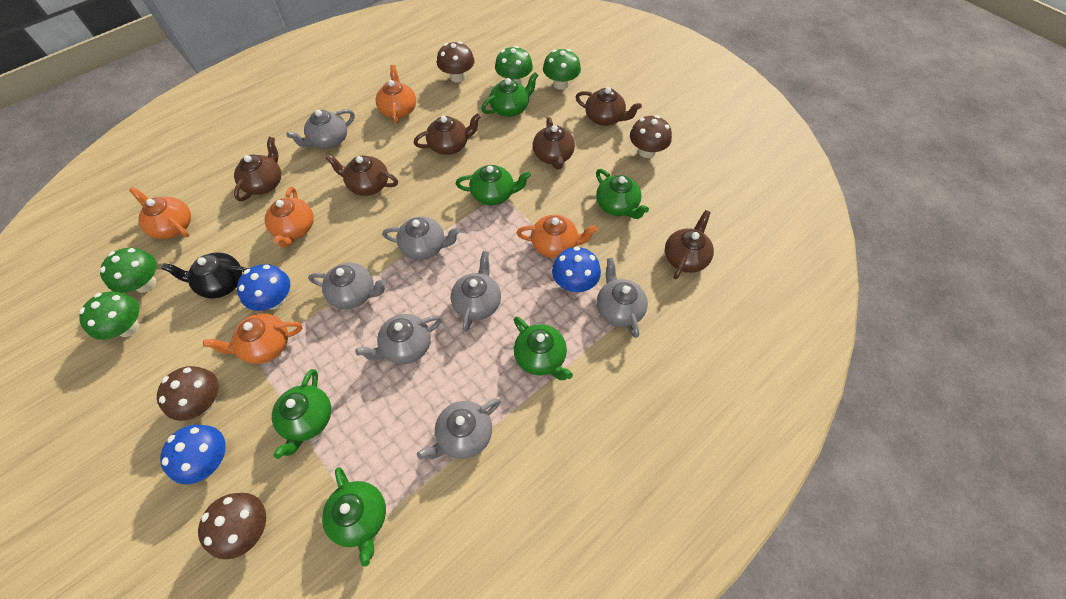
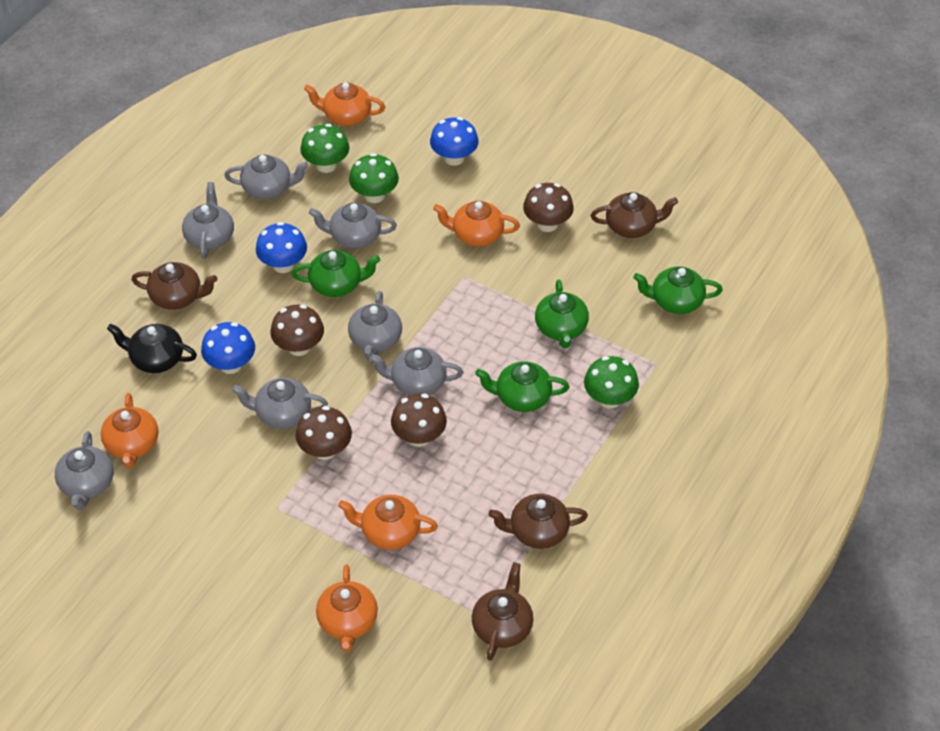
brown teapot: [234,137,281,201] [325,154,398,196] [414,113,481,155] [533,117,575,170] [576,87,642,126] [665,210,714,280] = 6 -> [131,262,218,310] [472,562,533,661] [488,494,588,549] [591,192,678,238] = 4
green mushroom: [79,291,140,340] [100,248,157,293] [495,46,533,84] [543,49,581,90] = 4 -> [300,124,349,173] [349,153,399,203] [584,356,639,409] = 3
green teapot: [272,369,331,459] [322,467,386,567] [456,165,531,205] [481,72,538,117] [514,317,573,380] [596,169,649,219] = 6 -> [291,250,380,297] [475,361,570,412] [535,279,589,348] [633,266,723,314] = 4

